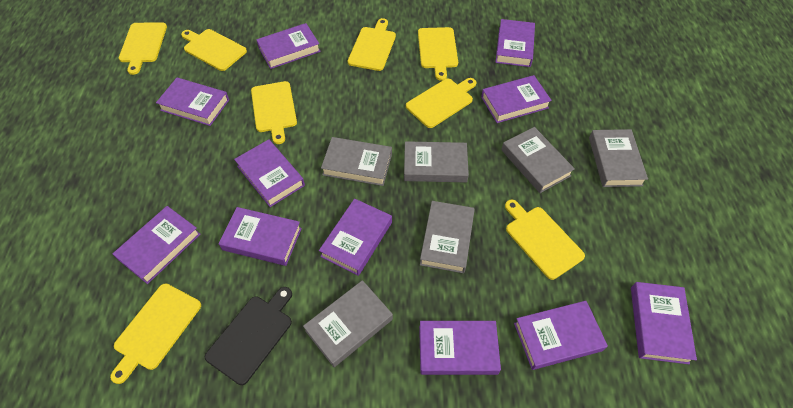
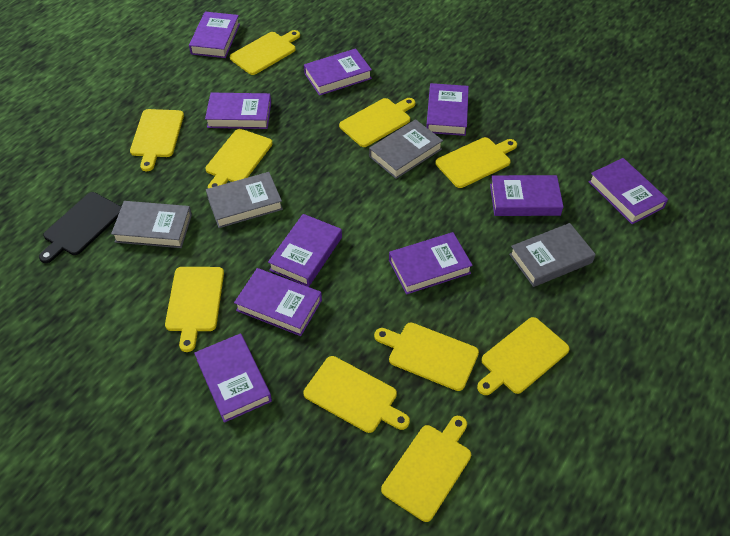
grey book: [303,280,393,367] [321,137,392,186] [404,141,469,182] [420,201,475,273] [501,127,575,193] [589,129,648,187] = 6 -> [111,201,192,248] [206,172,283,228] [369,119,443,179] [509,223,596,287] = 4
purple book: [113,206,201,284] [156,78,229,126] [218,207,302,266] [234,139,305,207] [256,23,321,69] [319,199,392,276] [419,321,501,375] [481,75,552,123] [495,19,535,67] [514,301,608,370] [631,282,697,364] = 11 -> [189,12,240,58] [194,333,272,423] [205,93,271,129] [234,268,322,336] [268,214,342,287] [304,48,372,96] [389,232,473,295] [426,83,469,136] [490,175,564,216] [588,158,668,224] = 10
yellow cutting board: [110,284,201,384] [119,22,167,75] [181,29,247,71] [251,81,297,144] [348,18,396,71] [406,78,476,128] [418,27,458,81] [505,200,585,280] = 8 -> [130,109,184,171] [165,267,224,352] [205,129,273,188] [230,30,300,75] [303,356,410,433] [339,98,416,147] [374,323,479,391] [381,416,471,522] [436,137,517,188] [477,317,570,395] = 10

